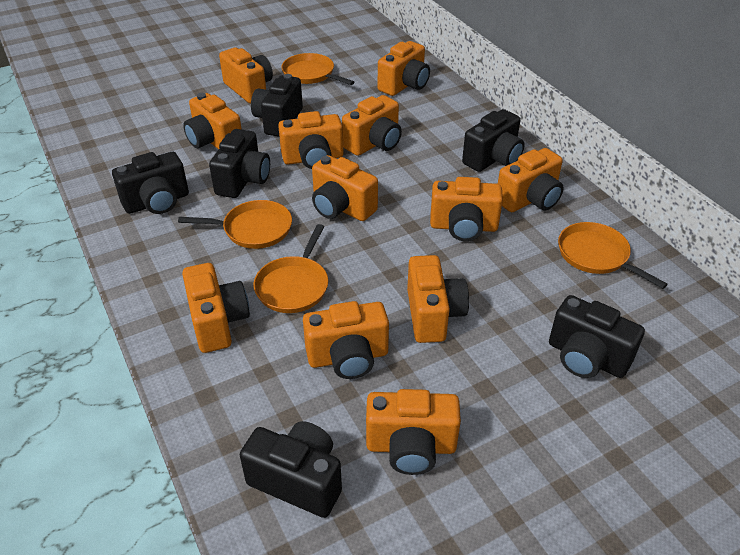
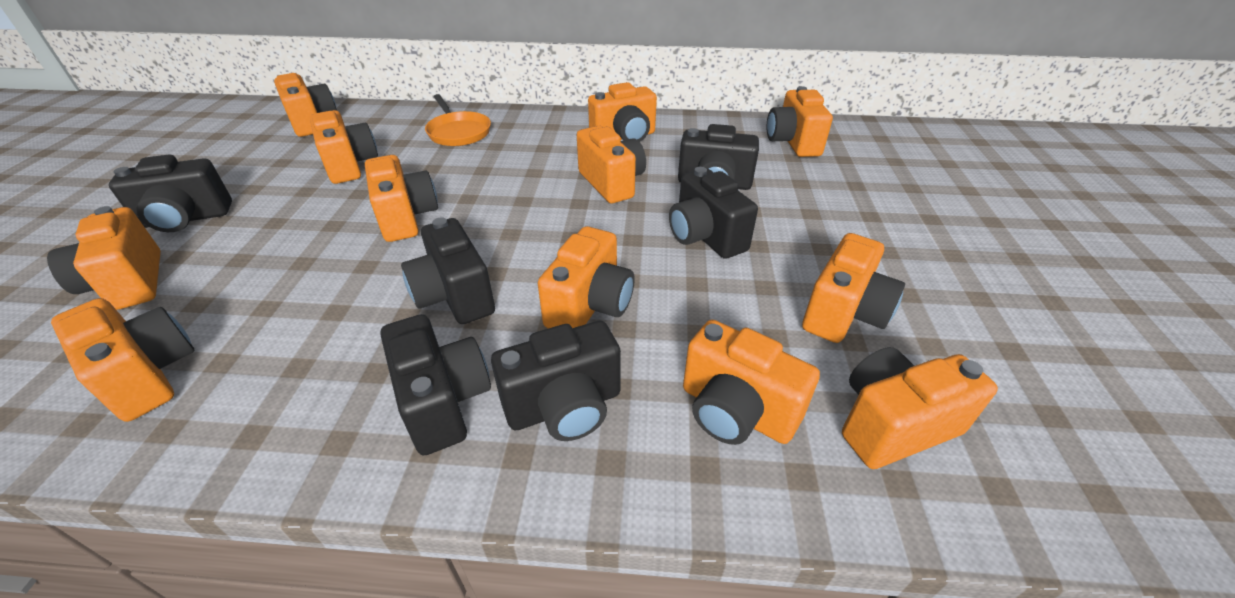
orange pan: [178,200,292,249] [254,224,328,313] [282,53,354,85] [558,222,668,289] = 4 -> [425,94,491,146] = 1

